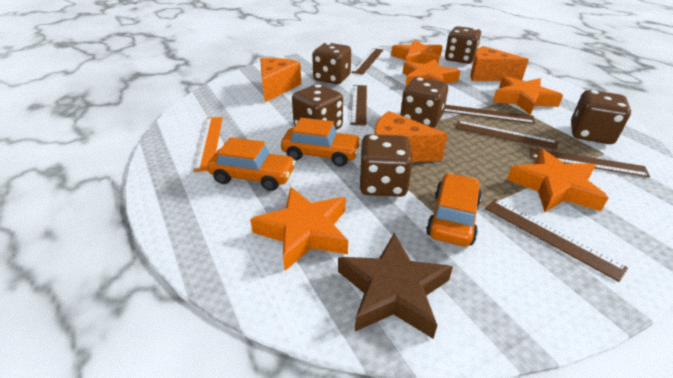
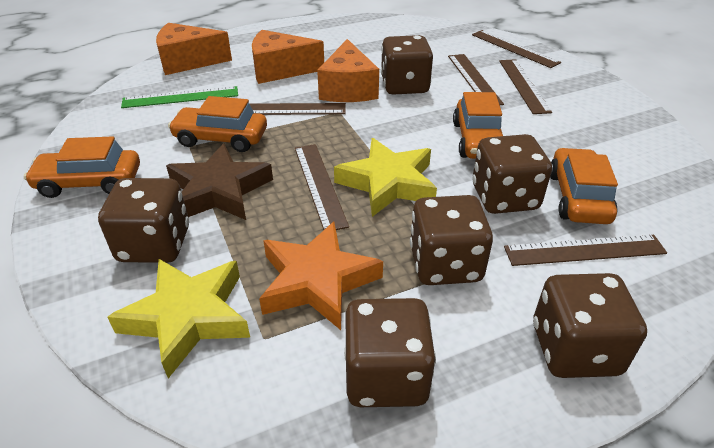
green ruler: none = 0 -> [121,86,238,108] = 1
orange car: [207,137,296,191] [281,118,361,167] [426,173,482,247] = 3 -> [24,136,140,198] [168,96,267,152] [453,92,503,159] [550,148,618,224] = 4
orange ruler: [193,117,223,172] = 1 -> none = 0
orange star: [250,187,348,271] [391,40,443,64] [403,59,460,87] [493,76,563,115] [507,149,608,212] = 5 -> [259,222,383,330] = 1
yellow star: none = 0 -> [108,259,250,378] [334,138,437,217] = 2

